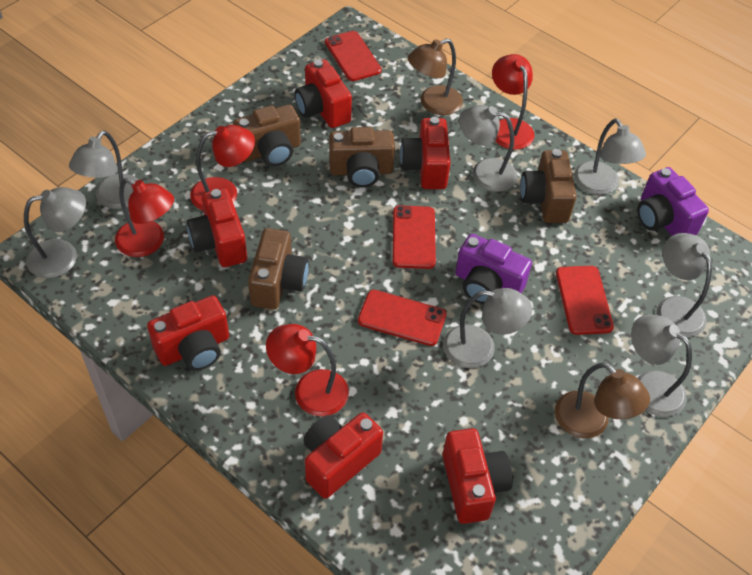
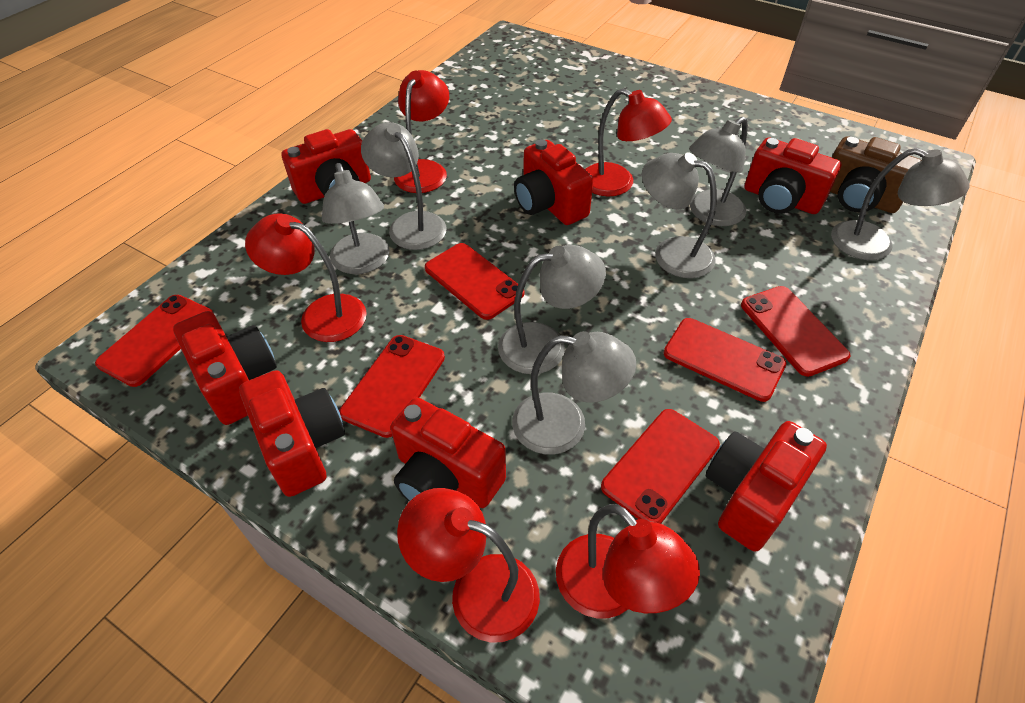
brown camera: [233,104,301,166] [248,228,309,309] [329,127,395,187] [520,149,577,223] = 4 -> [830,136,922,213] = 1
brown lamp: [408,38,463,115] [555,362,650,438] = 2 -> none = 0
purple camera: [455,234,532,304] [637,167,709,236] = 2 -> none = 0
red camera: [147,295,229,371] [187,188,247,267] [295,59,352,128] [303,412,383,499] [400,117,451,189] [443,428,513,524] = 6 -> [173,311,277,425] [239,370,345,497] [282,129,371,204] [391,398,506,508] [514,139,594,225] [706,421,827,552] [744,138,842,214] = 7
red lamp: [115,178,174,257] [190,125,255,211] [266,324,349,416] [492,54,534,150] = 4 -> [245,213,367,342] [394,70,449,193] [397,488,540,642] [556,504,700,618] [585,89,672,196] = 5
red phone: [325,31,382,81] [358,290,446,346] [393,205,436,269] [556,266,614,335] = 4 -> [95,295,214,387] [339,335,445,438] [425,243,524,320] [601,409,720,524] [664,318,786,402] [741,286,851,377] = 6

